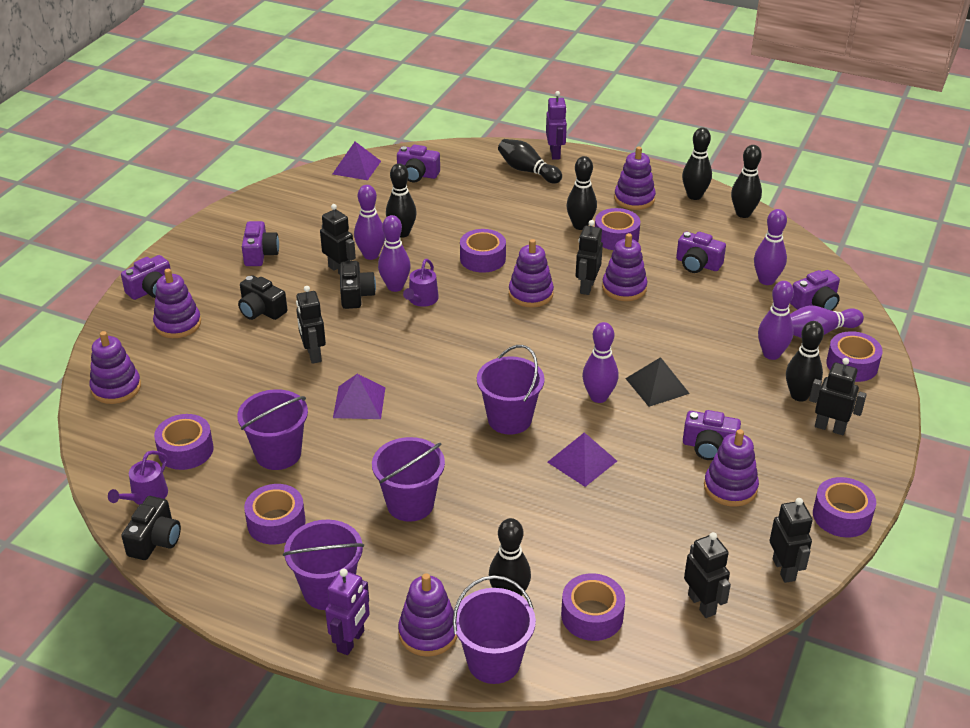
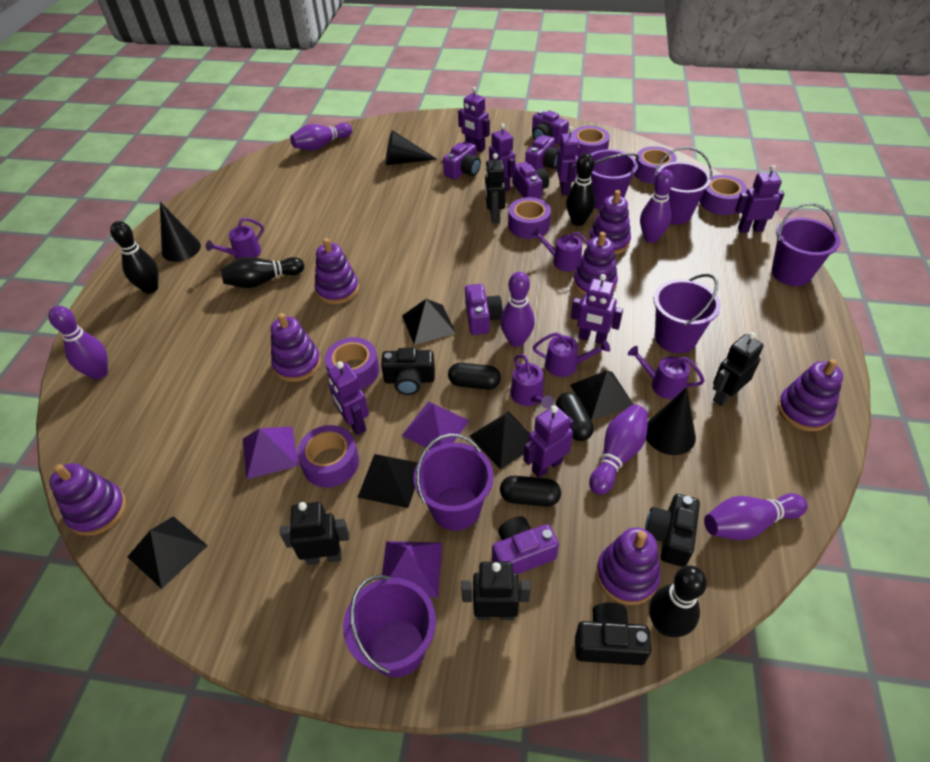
black bowling pin: [386,163,417,238] [489,518,531,596] [498,139,562,183] [566,156,597,230] [682,128,712,200] [731,145,762,218] [786,321,824,402] = 7 -> [110,221,158,294] [220,257,304,288] [566,153,596,226] [649,566,707,637] = 4
black capsule: none = 0 -> [448,363,501,390] [500,476,561,507] [556,392,594,441] = 3
black cone: none = 0 -> [160,202,201,262] [386,130,437,165] [646,387,696,455] = 3
black pyramid: [625,357,690,407] = 1 -> [127,516,208,589] [357,454,418,508] [402,299,456,345] [470,412,530,470] [570,370,633,420] = 5
black robot: [296,286,326,364] [320,204,356,275] [576,220,603,295] [684,532,731,618] [770,498,813,583] [809,358,867,435] = 6 -> [280,502,349,565] [461,562,531,620] [485,153,505,223] [713,332,764,406] = 4
purple bucket: [237,389,308,470] [283,519,364,610] [372,437,445,522] [453,575,536,684] [477,345,545,435] = 5 -> [343,575,436,677] [414,434,494,531] [590,149,639,209] [654,274,721,353] [655,147,713,224] [772,203,840,286] = 6
purple robot: [325,569,370,655] [546,91,567,160] = 2 -> [328,361,369,435] [458,87,490,152] [489,123,515,191] [523,405,574,478] [556,126,579,196] [571,274,623,344] [735,165,784,233] = 7
purple tape: [154,414,214,470] [244,484,306,545] [460,229,506,273] [561,573,625,641] [595,208,640,250] [813,477,876,538] [826,331,883,382] = 7 -> [297,425,359,487] [325,337,379,389] [508,197,551,239] [572,126,610,158] [634,146,677,184] [700,175,747,215] = 6
purple watering can: [108,450,168,505] [403,259,439,307] = 2 -> [206,218,264,259] [510,354,554,409] [531,227,588,271] [533,332,610,377] [628,346,705,399] = 5

